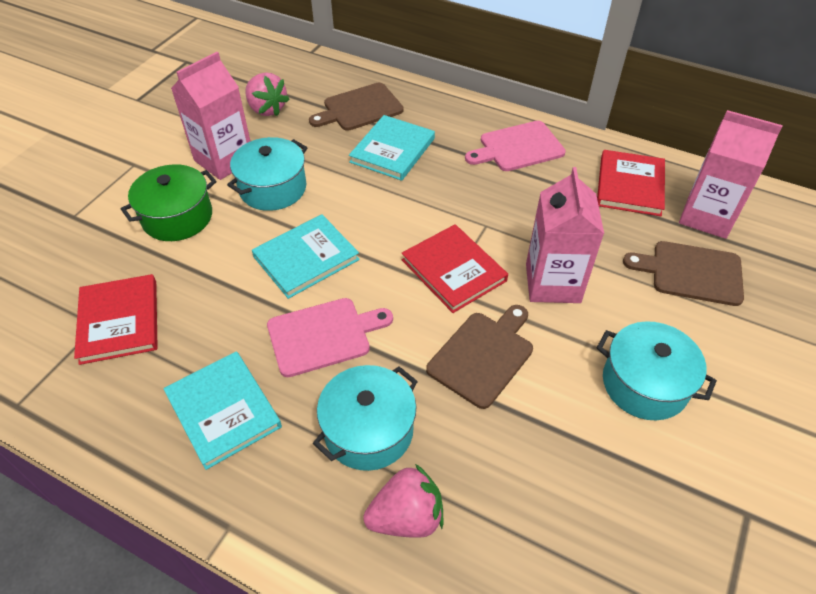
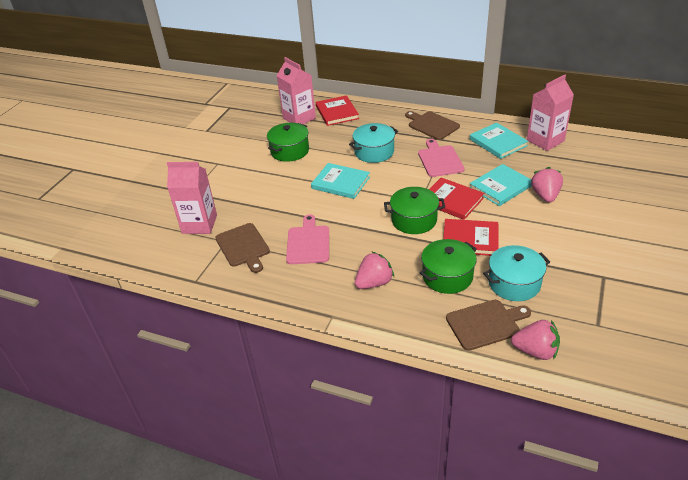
green pot: [121,164,216,241] = 1 -> [267,123,309,162] [384,187,445,234] [419,239,477,294] = 3
pink strawberry: [245,72,289,116] [363,464,444,538] = 2 -> [355,251,394,289] [511,320,560,360] [531,167,563,203] = 3
turquoise pot: [227,137,307,211] [313,365,418,471] [597,321,717,420] = 3 -> [349,123,398,163] [483,245,550,301] = 2

